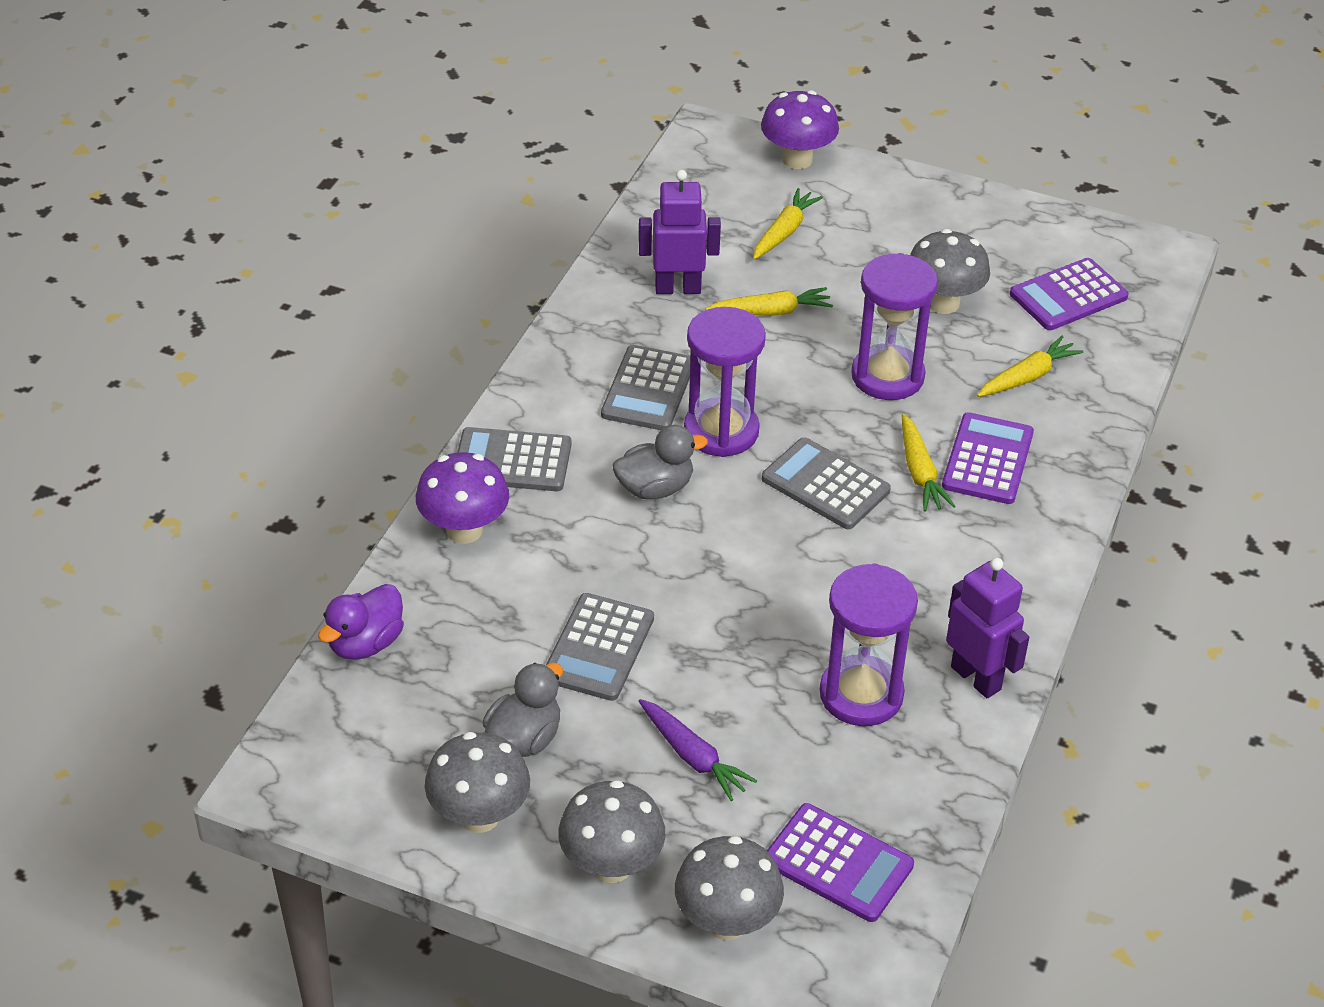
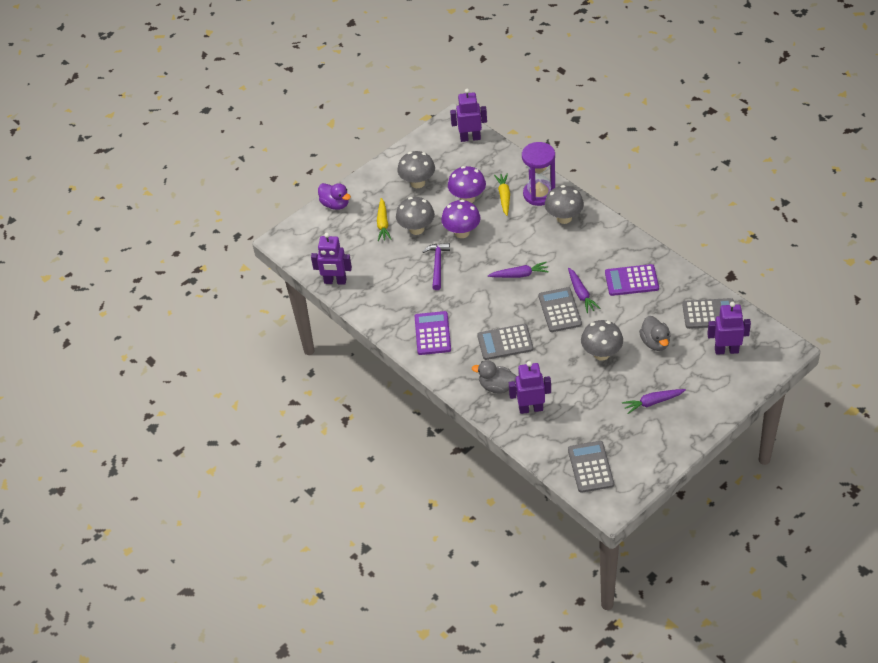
purple calculator: [767,803,914,922] [942,412,1034,504] [1010,258,1129,330] = 3 -> [415,311,451,355] [605,264,659,296] = 2
purple carrot: [639,699,757,801] = 1 -> [488,262,549,278] [568,268,600,313] [622,389,686,414] = 3
purple hammer: none = 0 -> [422,243,450,290] = 1
purple hourglass: [684,307,766,457] [820,564,918,726] [851,253,938,400] = 3 -> [522,142,555,206] = 1
purple robot: [639,170,721,294] [946,558,1029,698] = 2 -> [311,233,352,285] [450,89,487,142] [509,361,551,414] [707,302,751,355] = 4
yellow carrot: [705,287,833,316] [753,188,823,260] [902,414,956,512] [977,336,1083,397] = 4 -> [377,198,392,242] [494,173,510,216] = 2

